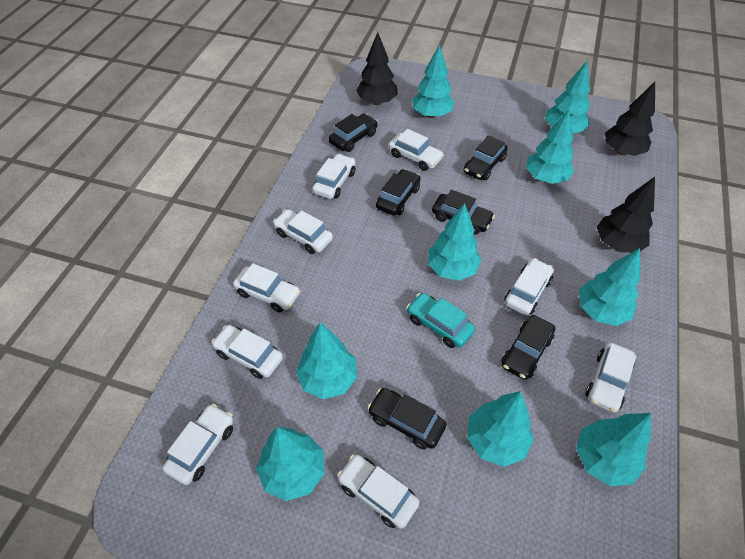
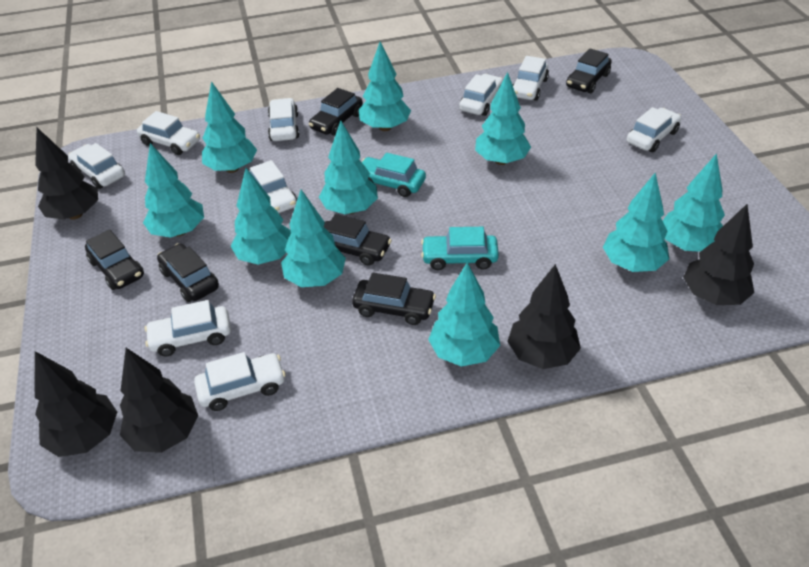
black tree: [356,32,398,105] [596,177,655,253] [605,82,655,156] = 3 -> [35,128,98,220] [35,351,117,457] [120,348,198,453] [507,264,581,369] [683,204,754,305] = 5
turquoise car: [407,293,475,348] = 1 -> [362,153,426,197] [421,227,499,270] = 2
turquoise tree: [256,427,325,501] [296,322,357,399] [412,44,455,118] [428,203,482,281] [467,391,534,467] [526,108,574,184] [545,60,590,133] [576,413,651,486] [579,248,640,326] = 9 -> [143,143,204,238] [202,81,257,173] [230,168,291,265] [281,189,346,287] [319,120,378,214] [359,41,411,131] [428,262,500,367] [475,72,531,165] [603,173,669,272] [662,153,725,252] = 10

